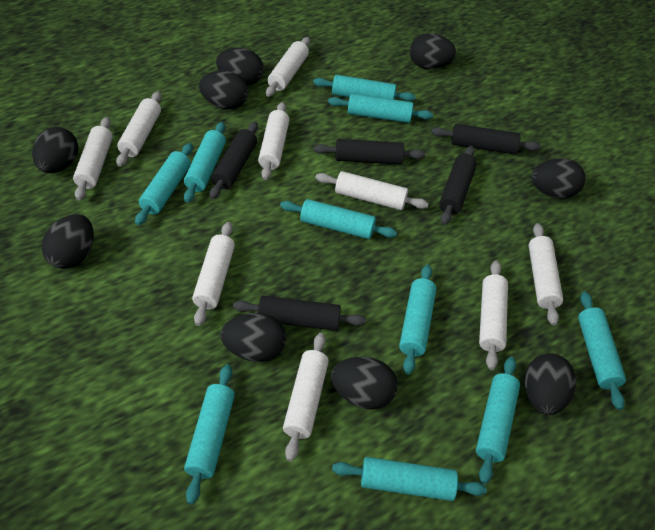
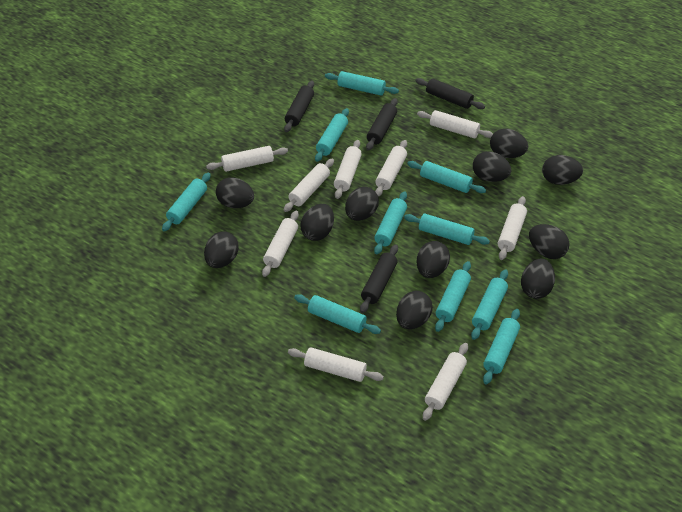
black egg: [32,127,78,173] [42,214,94,269] [199,70,248,109] [216,48,264,86] [220,313,286,362] [331,357,398,409] [409,33,456,69] [524,353,576,415] [531,158,585,199] = 9 -> [204,231,239,268] [216,177,254,208] [301,204,334,241] [345,187,379,221] [396,291,433,329] [416,241,450,278] [473,151,511,182] [490,129,528,158] [521,259,555,299] [529,224,570,259] [542,155,583,185] = 11
black rolling pin: [210,122,258,199] [233,296,366,331] [314,139,425,165] [431,124,540,154] [439,146,477,225] = 5 -> [284,81,314,132] [360,245,398,313] [366,98,398,150] [415,78,485,109] = 4

